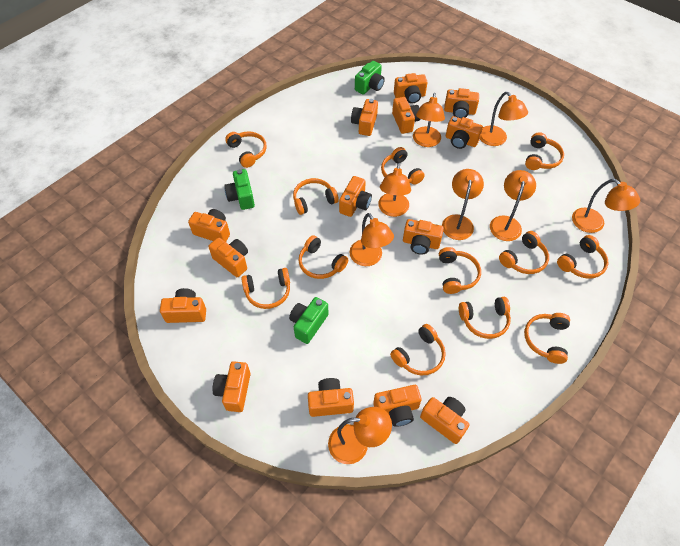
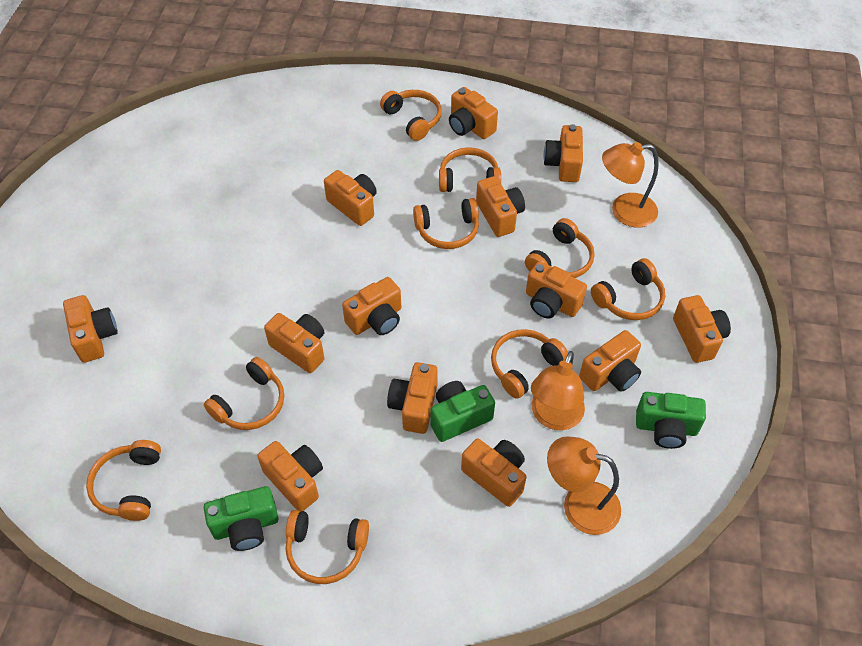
orange camera: [160,288,206,323] [188,209,230,242] [208,237,248,277] [212,361,251,412] [308,378,354,417] [339,176,372,217] [351,99,378,136] [373,385,422,427] [392,97,420,134] [394,73,427,104] [403,219,444,255] [420,397,469,444] [444,88,479,119] [446,116,483,149] = 14 -> [63,295,118,363] [257,441,323,512] [264,313,324,373] [324,170,377,226] [342,277,401,335] [387,362,438,434] [449,87,498,139] [461,439,527,507] [476,176,525,237] [526,261,587,319] [544,124,583,182] [579,330,641,392] [673,295,731,363] = 13
orange headphones: [225,131,267,168] [241,268,290,309] [293,178,339,215] [299,235,348,279] [381,147,425,185] [390,324,446,375] [439,247,481,294] [459,297,511,339] [499,231,549,274] [524,313,570,364] [525,132,564,170] [557,235,608,279] = 12 -> [86,440,161,521] [204,357,284,430] [285,510,369,584] [380,90,442,141] [413,198,479,249] [439,147,501,192] [491,329,568,399] [525,218,595,278] [591,258,665,320] = 9
orange lamp: [328,407,392,464] [350,213,394,266] [378,163,411,217] [413,93,445,147] [442,169,484,240] [480,92,528,146] [490,170,536,241] [572,179,640,233] = 8 -> [531,351,585,430] [547,436,621,535] [602,142,659,228] = 3

